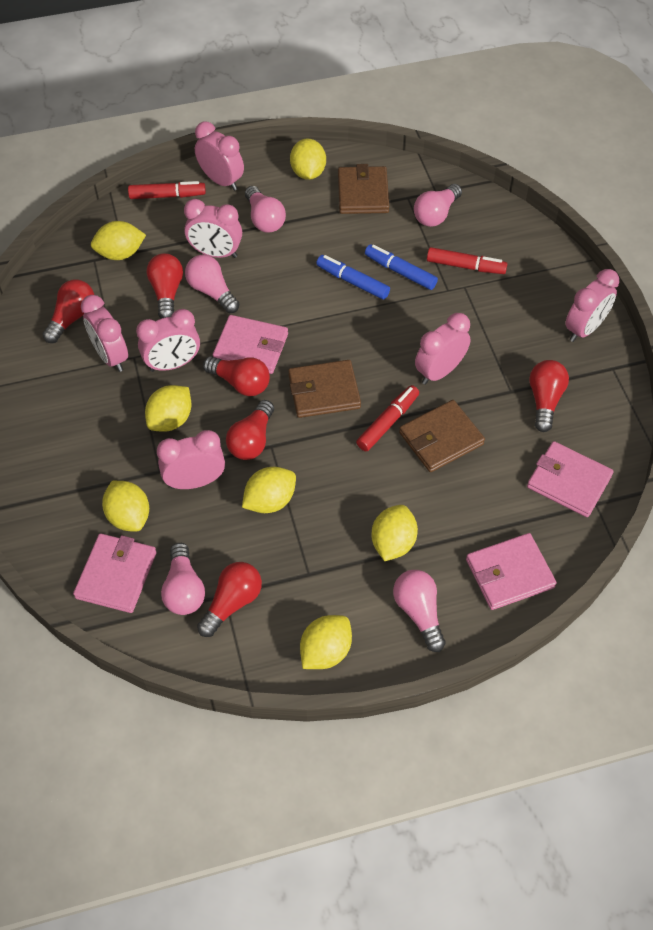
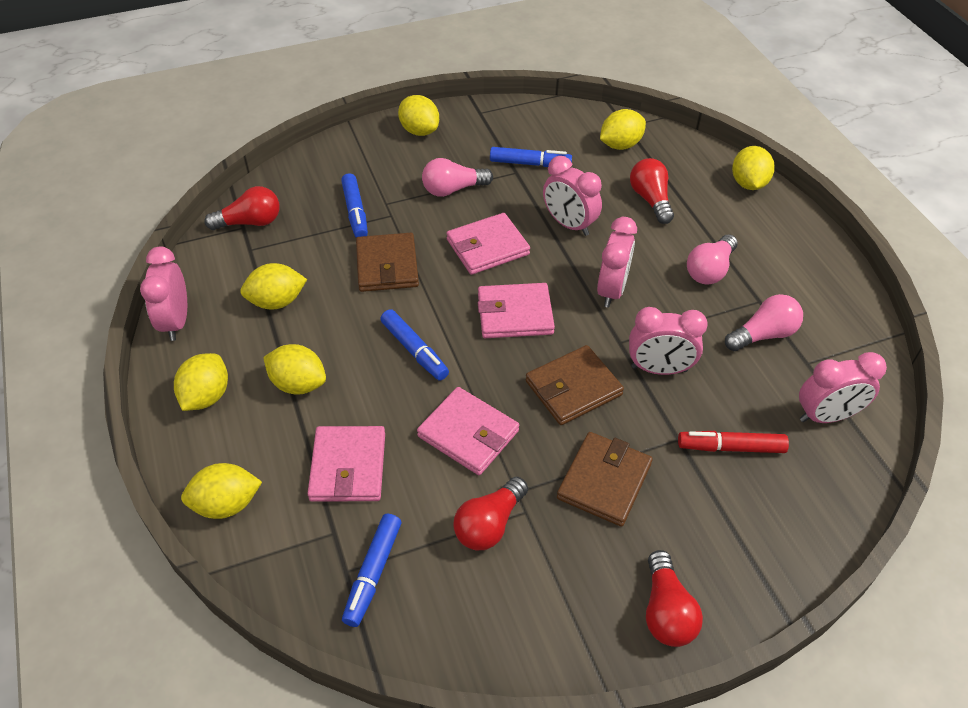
blue marker: [316,255,390,300] [365,244,438,290] = 2 -> [341,173,368,238] [342,514,401,627] [380,309,449,381] [490,147,572,167] = 4
pink clock: [81,295,128,372] [136,309,200,372] [157,430,225,489] [184,199,242,258] [195,121,244,191] [415,313,471,385] [565,269,619,342] = 7 -> [140,247,187,341] [543,156,602,236] [597,217,637,307] [629,307,708,375] [799,352,887,423] = 5
pink light bulb: [161,543,205,615] [185,255,240,313] [245,186,286,233] [393,570,445,652] [414,184,462,227] = 5 -> [422,158,493,197] [687,234,738,285] [725,294,803,351] = 3
red light bulb: [42,280,94,343] [147,253,183,319] [197,562,262,637] [203,356,270,396] [226,400,274,460] [529,360,569,432] = 6 -> [204,186,279,230] [453,477,528,550] [630,158,674,224] [646,550,703,647] = 4
red marker: [128,181,206,199] [356,385,419,451] [427,247,507,274] = 3 -> [678,431,789,453] = 1

